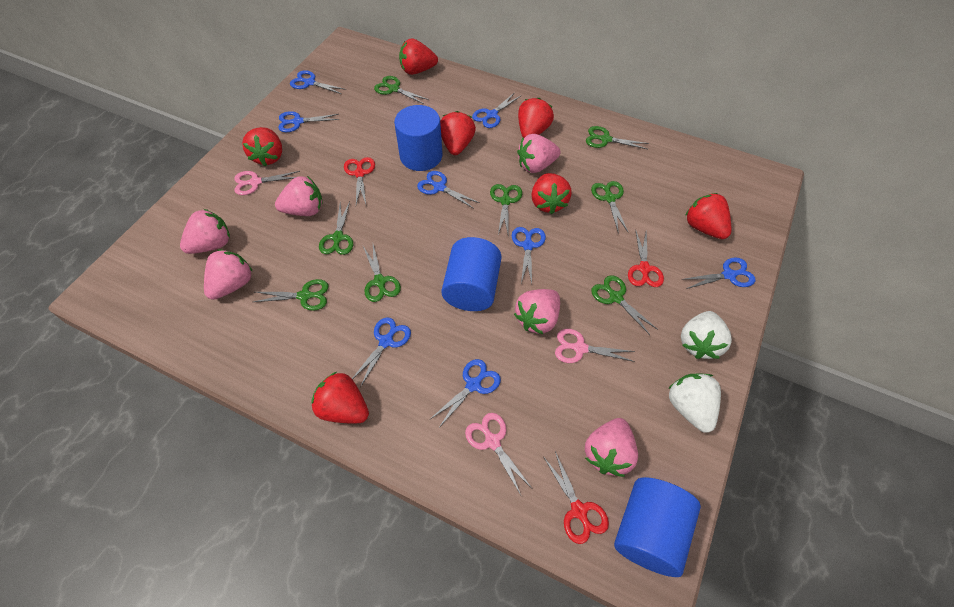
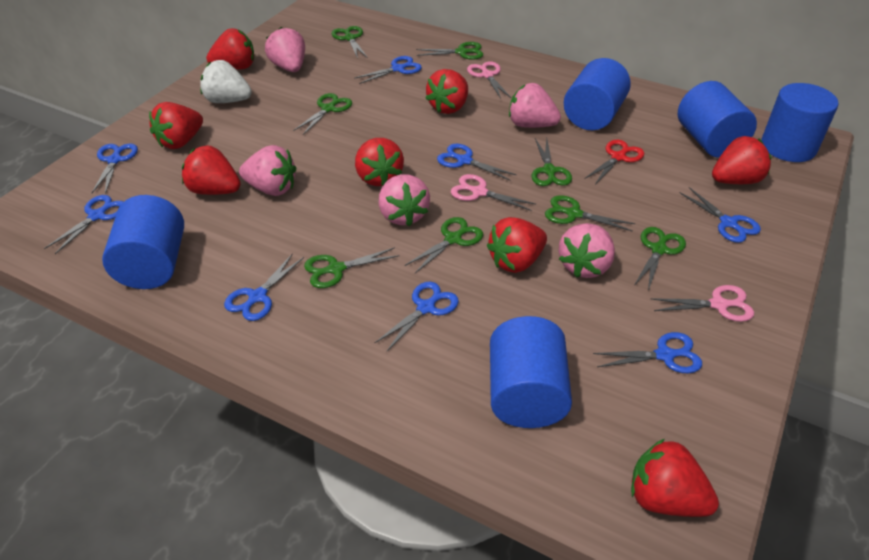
blue cylinder: [394,105,443,171] [441,237,502,311] [614,477,701,577] = 3 -> [102,195,184,289] [490,316,572,428] [564,58,631,130] [678,81,757,158] [761,83,839,162] = 5
pink strawberry: [180,209,230,254] [204,250,253,300] [275,176,323,216] [514,289,560,334] [517,134,560,173] [585,418,638,477] = 6 -> [239,145,296,196] [265,27,305,72] [379,174,430,226] [509,83,561,128] [559,223,615,278] = 5
red scissors: [344,157,375,204] [543,451,609,544] [628,229,664,287] = 3 -> [584,140,644,184] = 1
red strawberry: [242,127,282,166] [311,372,369,424] [399,38,438,75] [440,111,476,155] [518,98,554,138] [531,173,572,214] [685,193,731,239] = 7 -> [149,102,203,149] [182,145,241,195] [206,28,254,70] [355,138,404,186] [426,69,468,114] [487,217,547,273] [631,439,719,517] [712,136,772,184] = 8
white strawberry: [668,373,721,433] [681,311,732,359] = 2 -> [200,60,252,103] = 1

